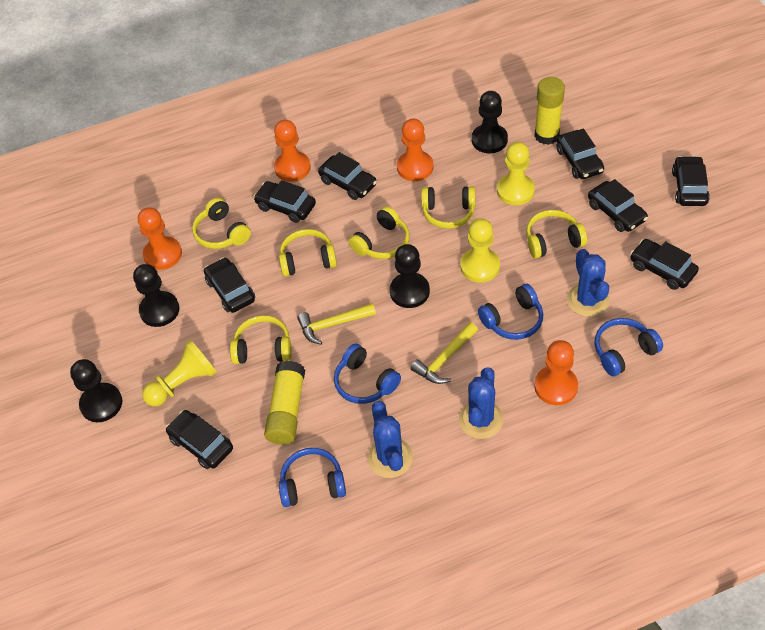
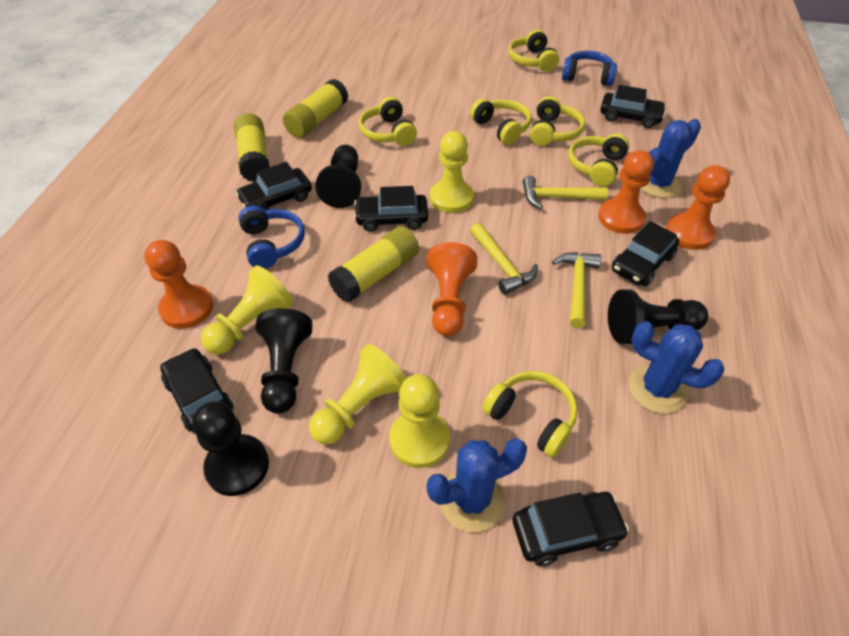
black car: [166,410,233,469] [204,258,255,313] [254,180,316,223] [318,152,377,200] [556,129,604,179] [588,179,648,232] [630,239,699,290] [672,156,710,206] = 8 -> [160,348,234,432] [236,162,312,210] [354,186,428,232] [512,492,629,566] [600,85,666,128] [612,221,679,286] = 6
blue headphones: [279,448,346,507] [334,344,401,404] [478,284,543,340] [595,318,663,376] = 4 -> [238,205,305,269] [562,51,617,86] = 2
yellow glue stick: [264,361,305,445] [534,77,565,145] = 2 -> [234,113,269,182] [283,79,349,138] [328,226,419,303] = 3
yellow hammer: [297,303,376,345] [411,322,478,384] = 2 -> [470,223,538,295] [523,176,608,209] [552,252,601,328] = 3
yellow pawn: [142,340,217,406] [460,218,500,283] [497,142,535,205] = 3 -> [201,265,294,355] [309,344,407,445] [389,374,450,468] [430,131,474,213] = 4

